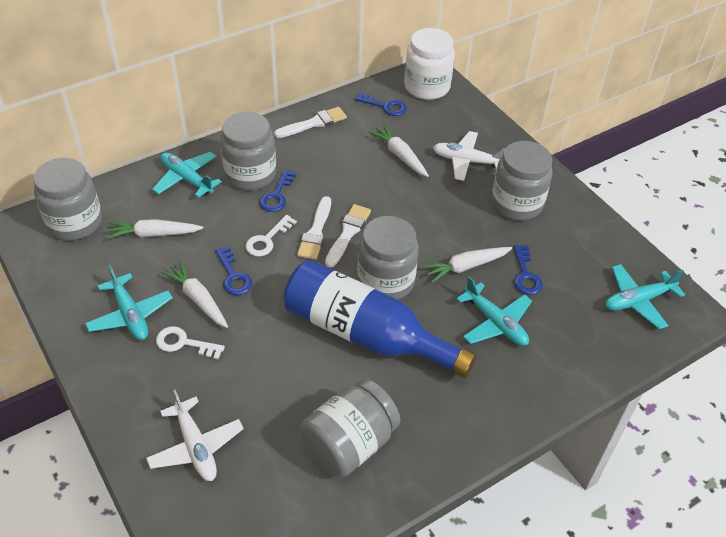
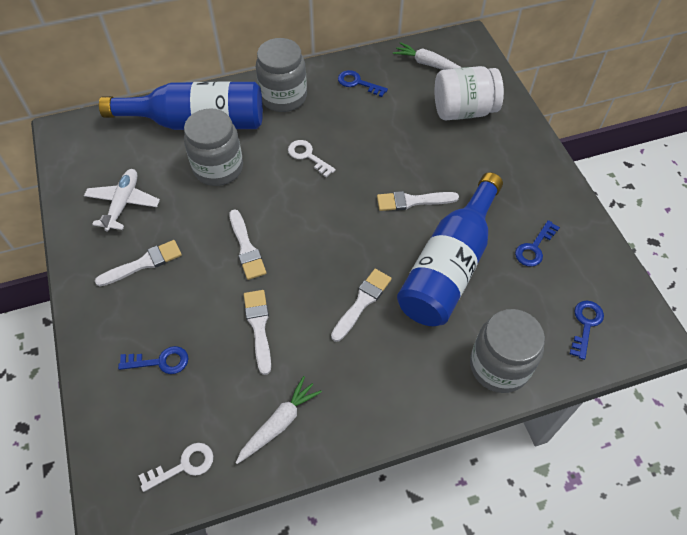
blue bottle: [283,260,476,378] = 1 -> [99,81,263,130] [397,172,503,326] = 2
grey jar: [33,158,102,241] [220,112,276,190] [300,379,400,478] [357,216,419,300] [491,141,553,220] = 5 -> [184,108,243,186] [256,38,307,112] [470,309,545,393] = 3
turquoise plane: [85,265,173,340] [152,152,222,198] [456,276,532,346] [605,264,685,329] = 4 -> none = 0
white brush: [274,107,347,138] [297,196,331,260] [325,204,371,267] = 3 -> [95,240,182,287] [229,209,266,280] [244,290,271,375] [331,269,392,342] [377,191,459,211] = 5
white carrot: [107,219,203,239] [161,261,228,328] [369,124,429,177] [422,247,512,283] = 4 -> [236,376,322,464] [393,42,462,70] = 2
white plane: [146,390,244,481] [433,131,505,181] = 2 -> [84,169,160,232] = 1

